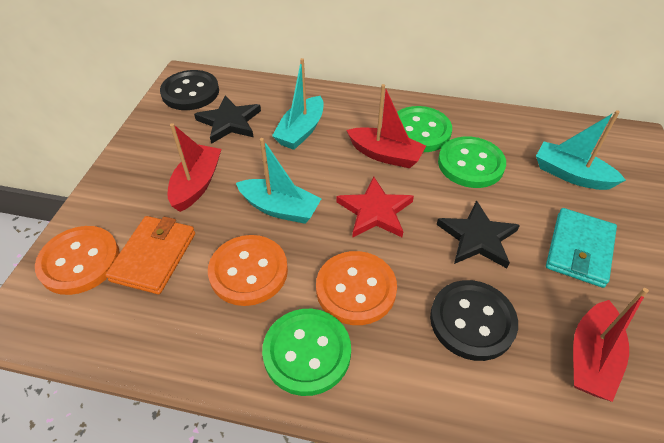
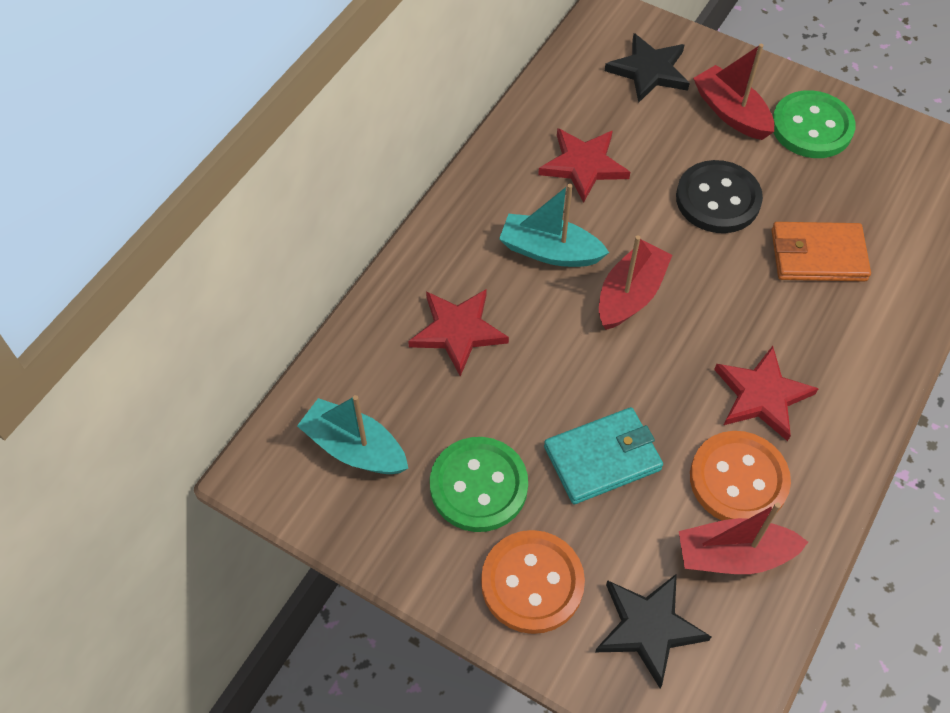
black button: [160,70,219,110] [430,280,518,361] = 2 -> [676,160,763,233] = 1
green button: [262,309,351,396] [397,106,452,152] [438,136,506,188] = 3 -> [430,437,528,532] [773,90,856,158] = 2
orange button: [35,226,120,295] [208,235,288,306] [316,251,397,325] = 3 -> [481,530,585,634] [690,431,791,521] = 2
red star: [337,176,414,238] = 1 -> [408,289,509,376] [538,128,630,203] [714,346,819,441] = 3
turquoise boat: [236,138,322,224] [272,58,324,150] [536,110,626,190] = 3 -> [297,395,408,474] [499,184,609,267] = 2

